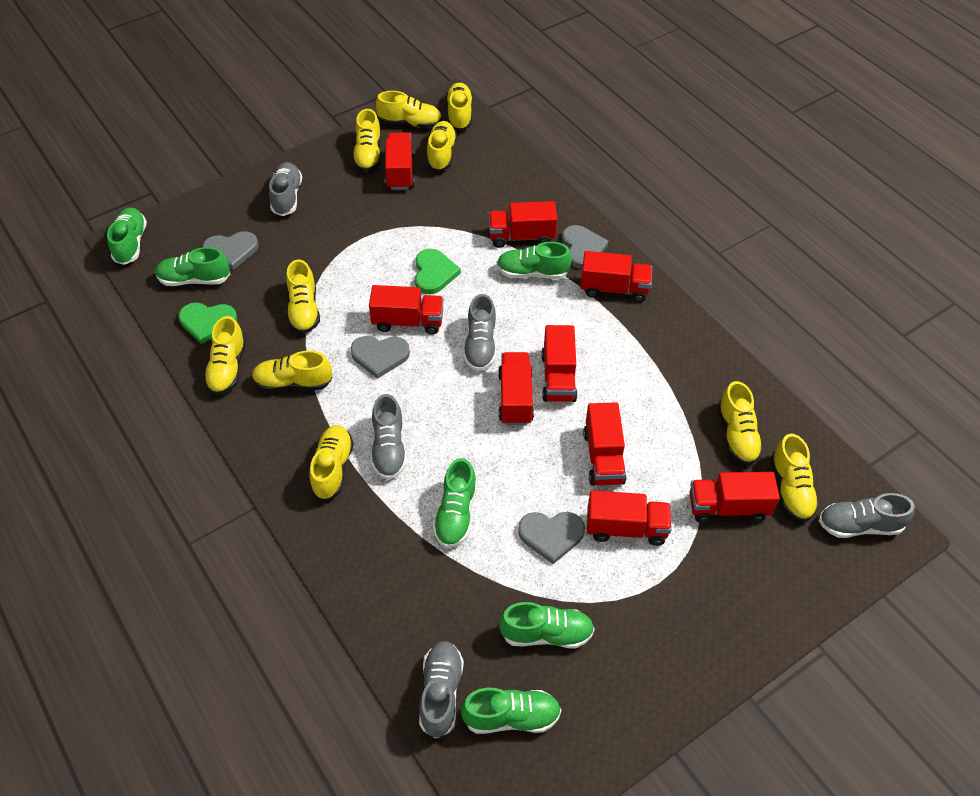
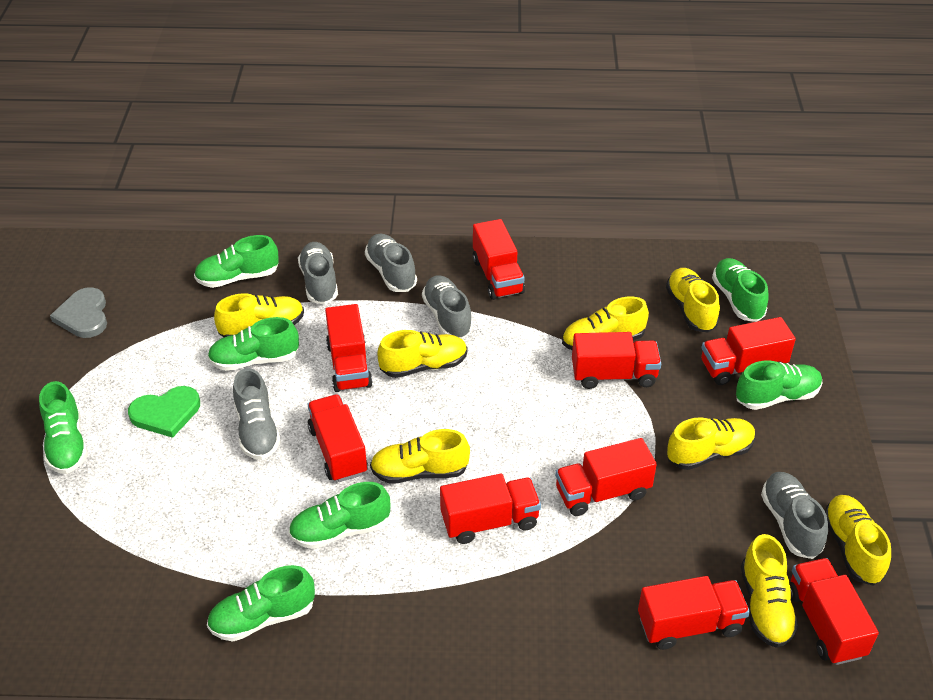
green heart: [178,303,237,344] [415,249,461,294] = 2 -> [128,386,200,438] = 1
green shoe: [107,208,147,265] [155,247,230,286] [433,458,477,548] [461,688,561,734] [497,242,572,279] [499,602,595,648] = 6 -> [39,381,88,474] [194,235,279,288] [207,317,299,371] [207,565,315,642] [288,482,390,549] [712,258,769,322] [736,361,823,410] = 7
grey heart: [202,231,259,270] [350,336,410,379] [518,512,585,564] [562,225,608,269] = 4 -> [50,287,107,338] = 1
yellow shoe: [204,316,246,395] [252,350,332,391] [286,259,320,334] [309,425,354,500] [352,109,381,172] [376,91,442,128] [427,121,457,171] [446,83,473,131] [718,381,764,465] [771,434,819,522] = 10 -> [214,293,304,337] [370,429,470,484] [378,330,467,378] [562,297,649,350] [666,268,720,333] [667,417,756,470] [741,534,798,648] [825,495,891,586] = 8

